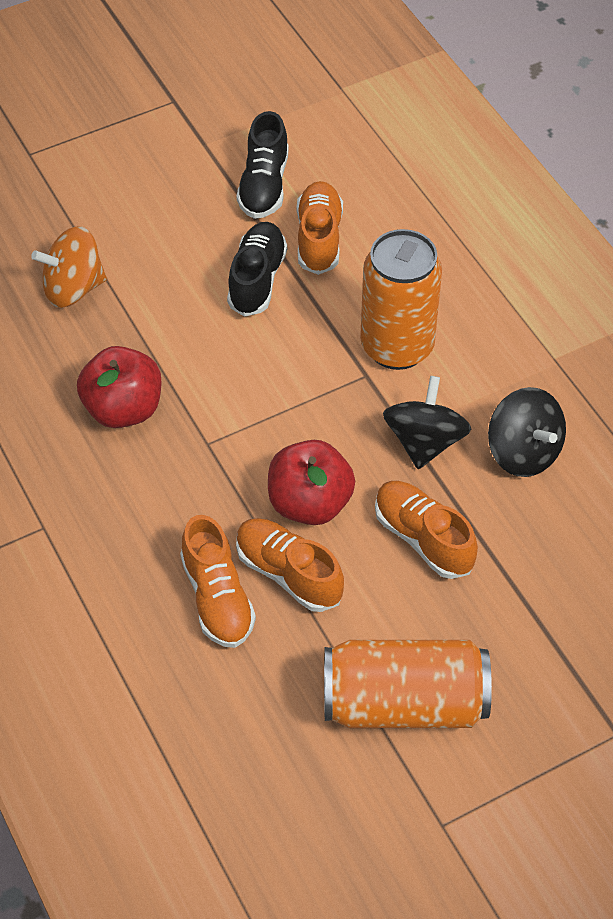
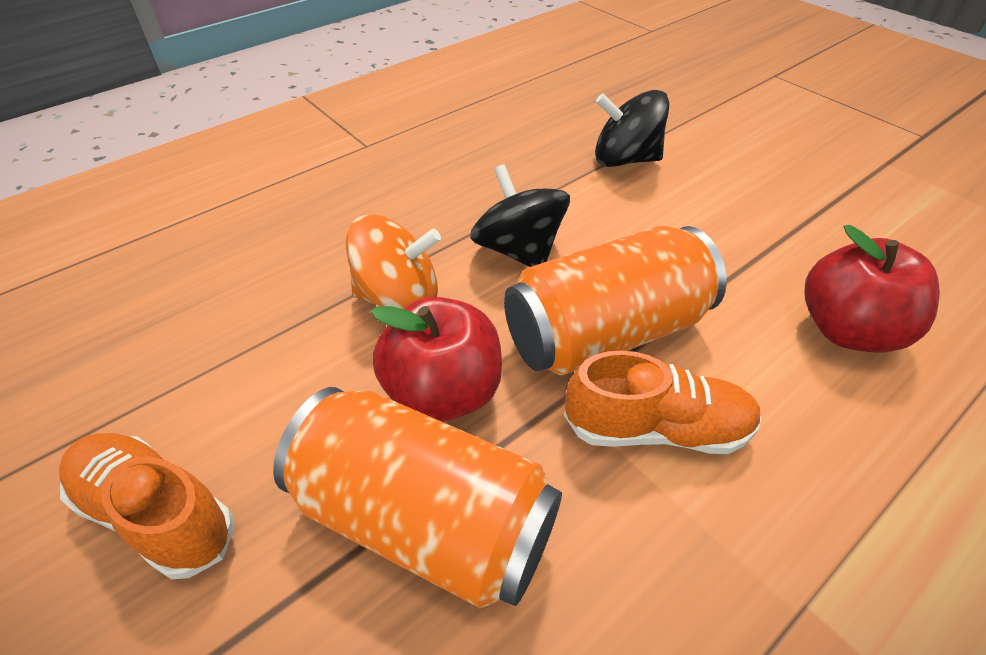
black shoe: [227,222,287,317] [237,111,289,219] = 2 -> none = 0
orange shoe: [180,515,256,648] [236,518,344,612] [297,181,343,275] [375,481,478,579] = 4 -> [59,433,234,579] [564,351,762,454] = 2

